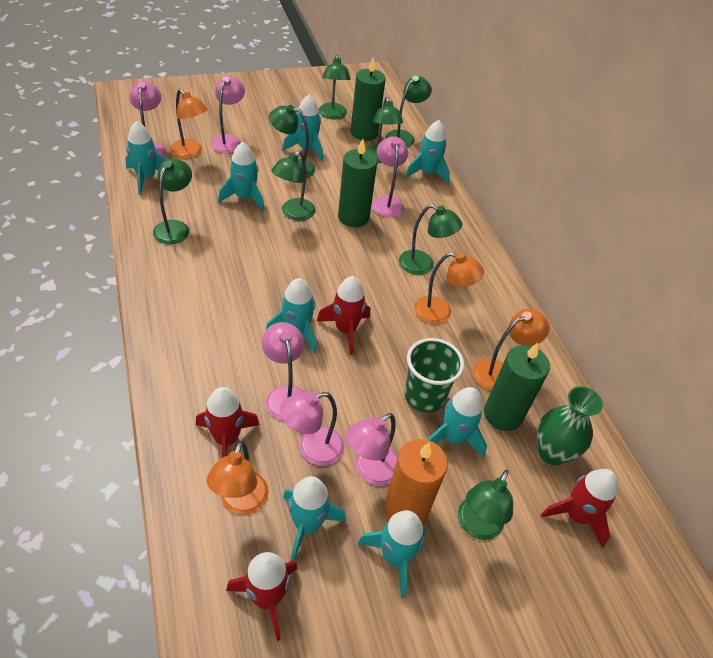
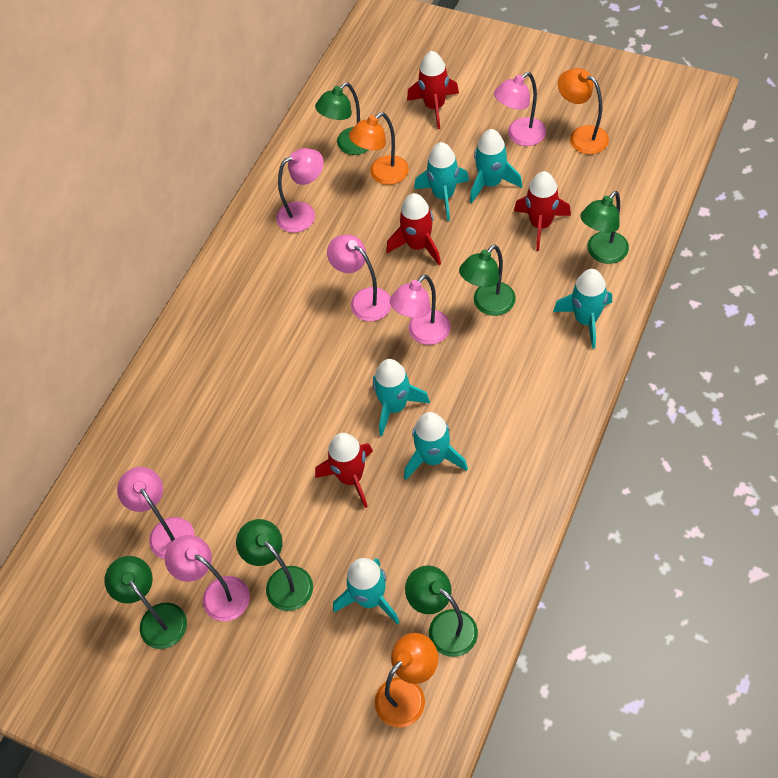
green candle: [338,139,377,227] [351,57,386,141] [484,343,550,431] = 3 -> none = 0
green cup: [404,338,464,413] = 1 -> none = 0
green lamp: [153,159,192,244] [269,105,315,178] [271,150,315,221] [319,55,351,119] [365,97,403,163] [386,76,432,147] [399,204,463,275] [458,470,513,540] = 8 -> [104,556,187,649] [236,519,313,611] [315,82,368,155] [405,565,478,657] [459,245,516,316] [580,191,629,264] = 6
green vase: [537,386,603,466] = 1 -> none = 0
orange candle: [384,439,448,524] = 1 -> none = 0
orange lamp: [170,89,208,159] [207,441,269,515] [414,252,484,324] [473,309,550,391] = 4 -> [349,112,409,185] [375,633,438,728] [558,68,609,154] = 3
turquoise rocket: [125,121,167,195] [218,142,265,211] [266,278,317,354] [282,95,323,162] [283,476,346,561] [357,510,426,598] [405,120,450,185] [427,387,487,458] = 8 -> [333,558,400,625] [373,359,430,436] [404,412,468,480] [414,142,469,221] [470,129,522,203] [553,269,612,349] = 6

